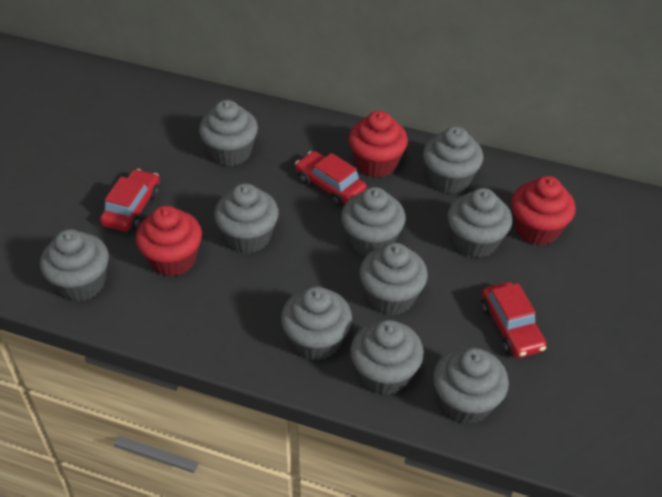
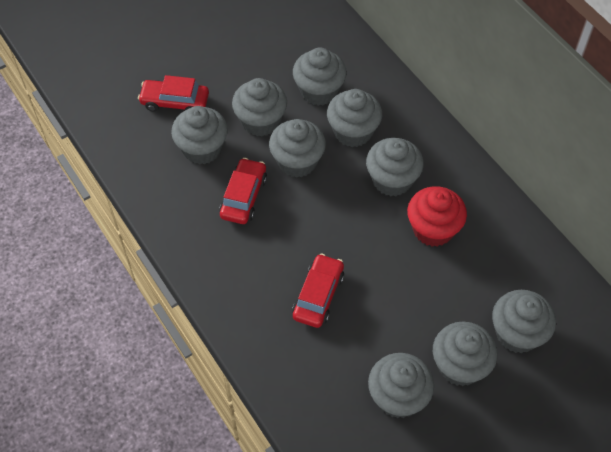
grey cupcake: [40,229,109,301] [199,100,258,166] [214,183,279,253] [281,286,352,360] [341,187,406,256] [350,320,424,395] [360,243,428,315] [423,126,483,194] [433,347,509,424] [448,188,512,258] = 10 -> [171,106,228,165] [232,78,287,136] [269,119,326,178] [293,48,347,106] [327,89,382,147] [366,138,424,196] [368,353,434,418] [433,322,497,386] [492,290,556,353] = 9
red cupcake: [136,206,202,277] [348,111,408,177] [511,176,576,245] = 3 -> [407,186,467,247] = 1

